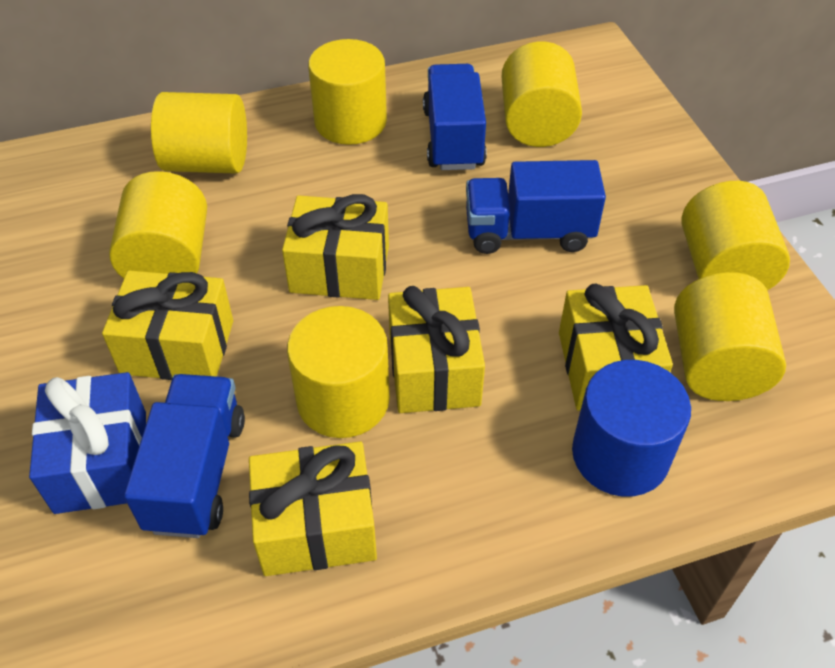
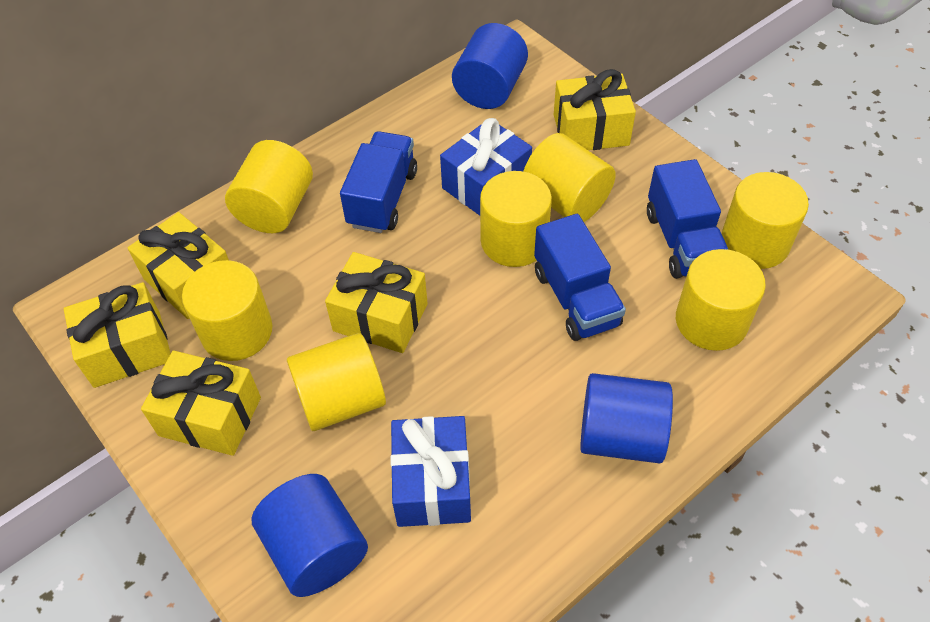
blue cylinder: [572,360,691,497] = 1 -> [252,474,368,597] [452,23,528,109] [580,373,673,463] = 3
blue gift: [29,372,146,514] = 1 -> [390,416,471,527] [440,118,532,216] = 2

